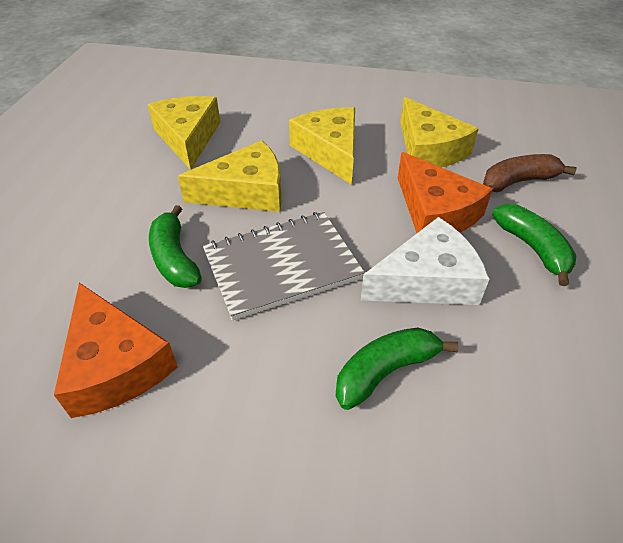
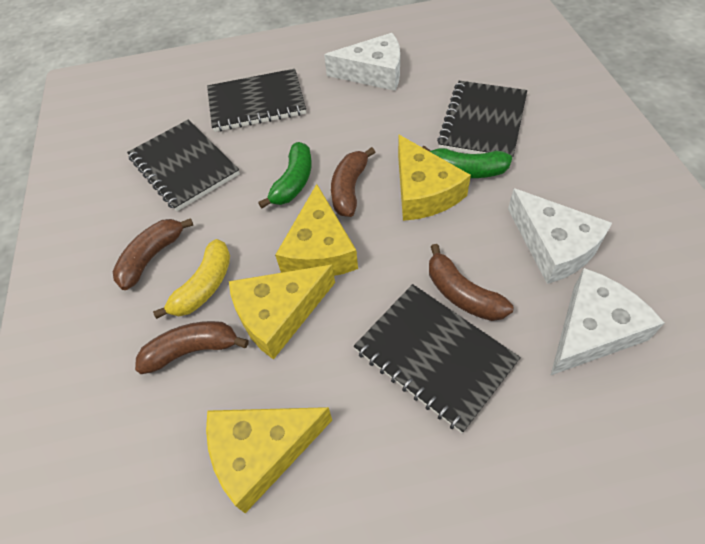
black notebook: none = 0 -> [127,119,240,211] [207,69,306,132] [354,284,521,433] [437,81,527,158] = 4
brown banana: [483,154,576,192] = 1 -> [113,218,194,290] [135,321,249,374] [331,147,375,217] [429,244,514,321] = 4
green banana: [149,205,202,288] [336,328,459,410] [492,204,577,286] = 3 -> [258,142,312,208] [422,146,512,178] = 2
grey notebook: [203,212,365,321] = 1 -> none = 0
orange cheese: [54,283,178,418] [398,152,493,233] = 2 -> none = 0
white cheese: [361,217,489,305] = 1 -> [324,33,400,91] [508,188,612,284] [550,268,664,376] = 3
yellow banana: none = 0 -> [153,239,230,319] = 1

